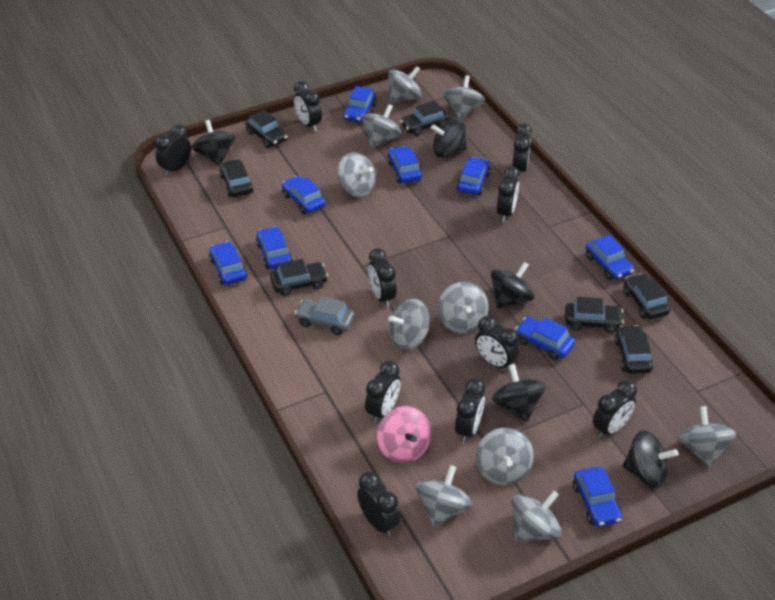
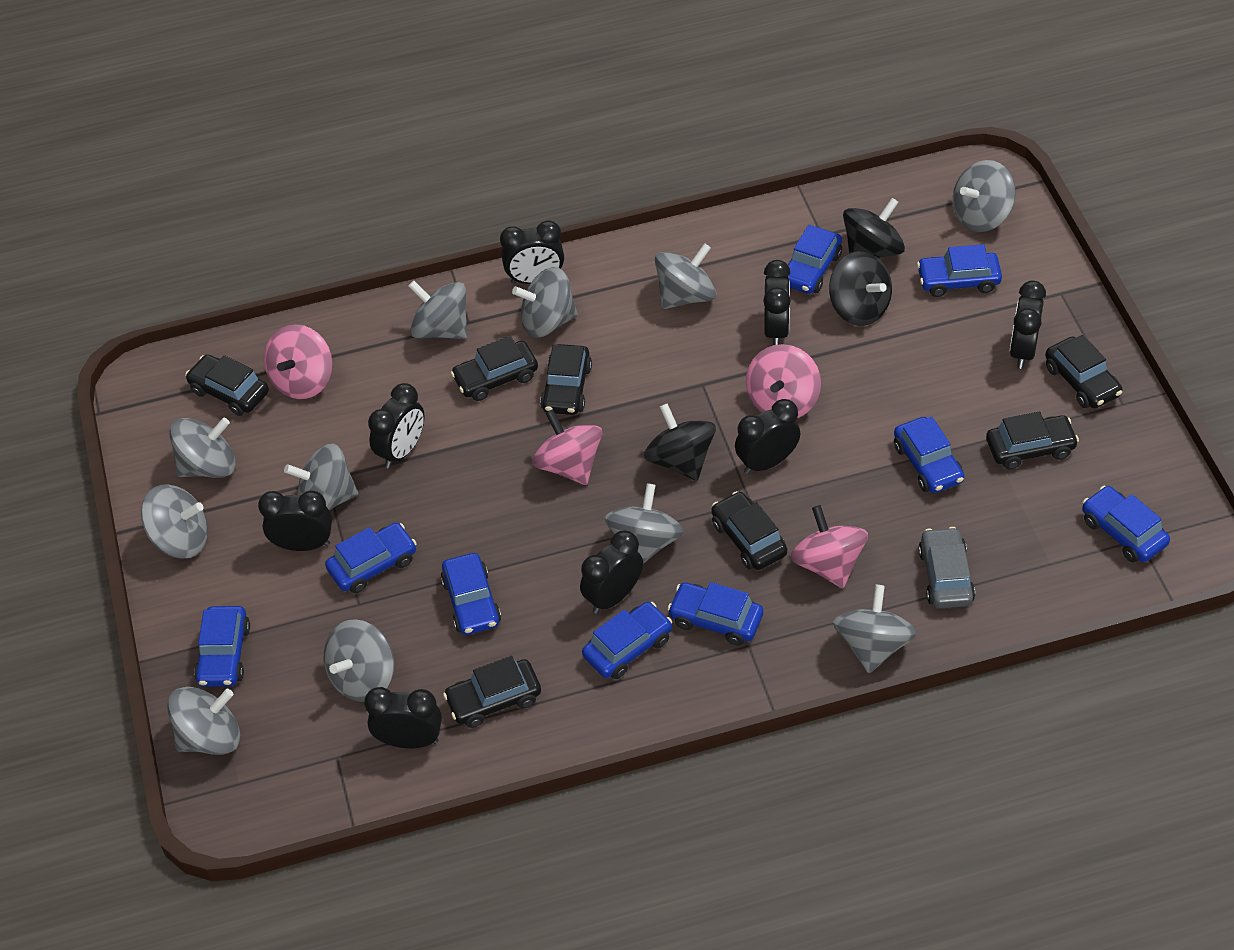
black clock: [155,125,191,176] [294,81,322,132] [357,472,400,537] [365,361,401,423] [368,248,397,307] [455,378,485,443] [475,316,519,371] [497,166,520,222] [512,124,532,178] [593,381,637,438] = 10 -> [258,490,332,551] [364,687,442,748] [368,383,424,468] [500,220,564,284] [580,530,643,614] [735,399,800,474] [763,260,791,345] [1010,281,1046,369] = 8
black spinning top: [192,120,235,166] [431,118,467,158] [491,262,534,309] [492,364,546,422] [623,430,678,488] = 5 -> [644,403,716,481] [829,251,892,326] [843,198,905,258] = 3
grey spinning top: [338,152,376,197] [361,104,402,148] [388,66,422,103] [388,299,430,350] [415,465,473,527] [438,282,489,333] [443,75,485,119] [476,428,534,485] [512,491,562,543] [677,406,736,468] = 10 -> [141,484,208,559] [167,687,240,755] [169,418,236,478] [284,444,358,510] [324,619,394,702] [408,280,467,339] [512,267,578,338] [604,483,684,564] [655,243,716,309] [833,585,917,673] [953,160,1016,232] = 11
pink spinning top: [377,406,431,463] = 1 -> [264,324,333,399] [532,409,602,485] [746,344,821,418] [790,505,868,588] = 4

